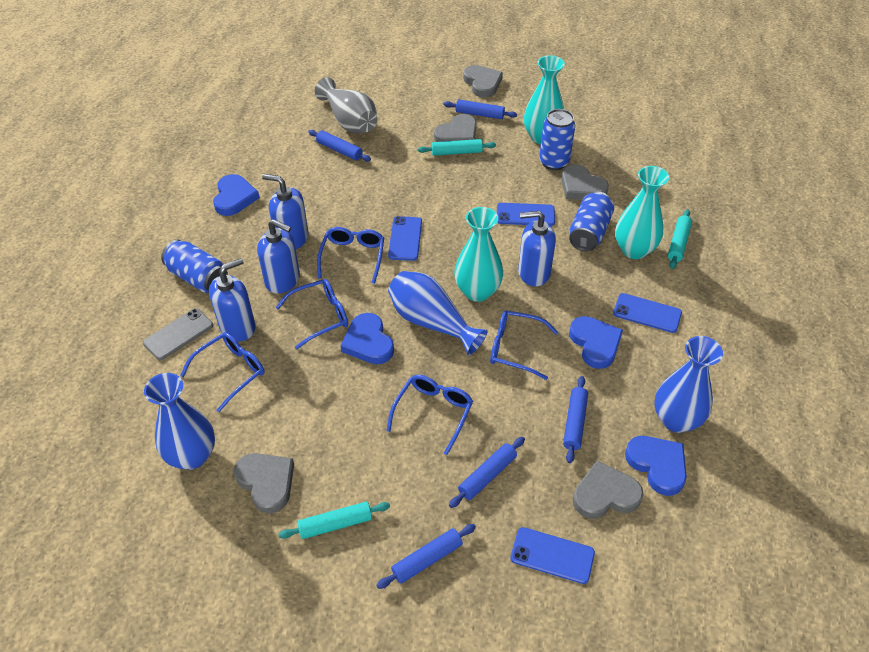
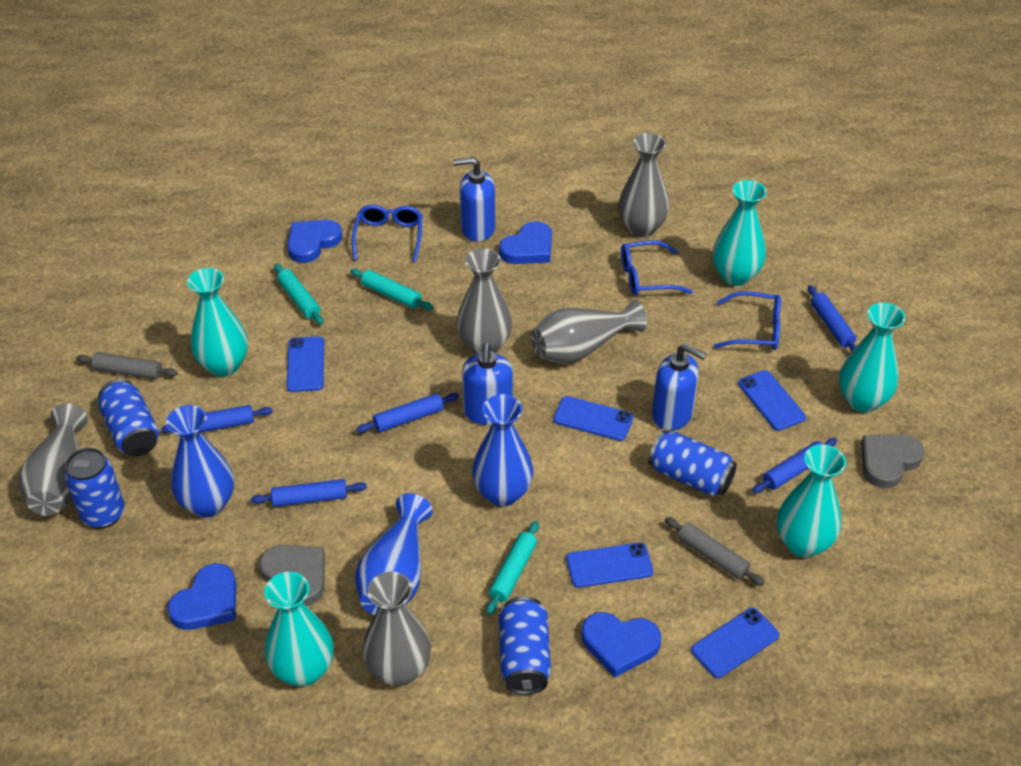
blue can: [161,240,228,293] [539,109,575,170] [569,192,614,251] = 3 -> [65,448,125,529] [98,379,159,457] [499,596,551,695] [648,431,737,496] = 4
blue glasses: [180,332,264,412] [276,279,348,349] [317,227,384,284] [386,375,473,455] [490,310,559,380] = 5 -> [352,205,423,262] [621,241,693,296] [714,291,781,350] = 3
blue phone: [388,216,422,261] [497,203,555,226] [510,527,595,584] [613,293,682,333] = 4 -> [287,336,324,392] [553,396,633,441] [566,543,653,588] [691,608,780,678] [738,370,806,431] = 5
blue soap dispenser: [209,258,256,341] [257,219,300,294] [262,174,309,249] [518,211,556,287] = 4 -> [454,157,495,242] [462,343,513,425] [652,344,707,431] = 3
grey heart: [234,453,294,513] [434,114,476,142] [463,65,503,98] [561,164,609,200] [573,461,643,519] = 5 -> [259,545,325,606] [861,434,924,489] = 2
grey phone: [143,308,213,360] = 1 -> none = 0
grey rolling pin: none = 0 -> [76,352,178,379] [665,517,765,586] = 2
grey vase: [315,77,378,133] = 1 -> [19,403,88,516] [362,572,431,686] [456,248,512,355] [531,300,647,364] [618,133,669,237] = 5
turquoise vase: [454,207,503,302] [524,56,565,144] [615,166,669,259] = 3 -> [187,268,248,377] [264,572,333,687] [713,180,767,286] [777,444,846,558] [839,302,905,412] = 5

